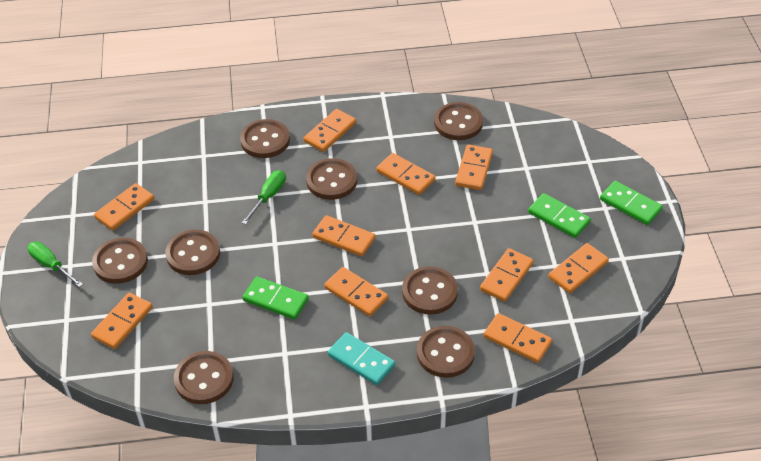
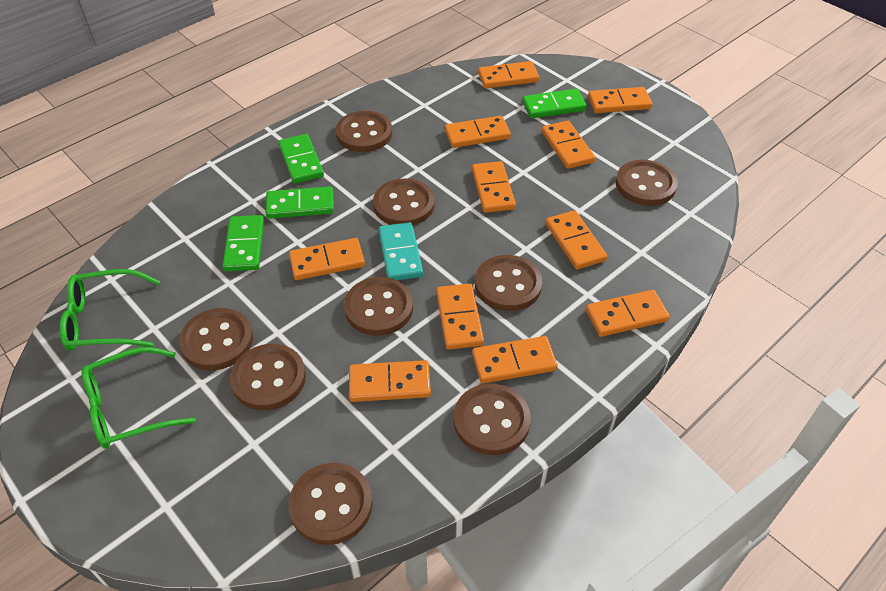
brown button: [92,238,148,284] [165,230,220,275] [174,351,234,404] [240,119,290,158] [306,158,357,200] [402,266,458,315] [417,326,475,378] [434,102,483,140] = 8 -> [179,308,253,370] [230,344,306,410] [288,463,373,545] [336,111,392,152] [344,277,413,336] [373,178,435,225] [454,384,531,455] [475,255,542,311] [616,160,678,206] = 9
green domino: [242,276,309,320] [528,193,591,238] [600,181,663,225] = 3 -> [222,215,264,271] [266,187,334,219] [278,134,324,184] [522,89,587,118] = 4
green glasses: none = 0 -> [60,269,160,351] [81,347,196,449] = 2
green screwdriver: [28,242,83,287] [242,170,286,225] = 2 -> none = 0
orange domino: [91,293,153,349] [94,183,154,231] [304,109,356,152] [312,215,375,257] [324,267,388,316] [376,153,435,195] [455,144,493,190] [480,248,534,302] [483,313,552,363] [548,243,609,293] = 10 -> [289,238,365,280] [349,360,431,402] [436,284,484,350] [445,116,511,148] [472,161,516,213] [472,336,558,384] [478,61,539,88] [542,120,595,169] [546,210,607,269] [586,290,670,337] [588,87,652,113] = 11

